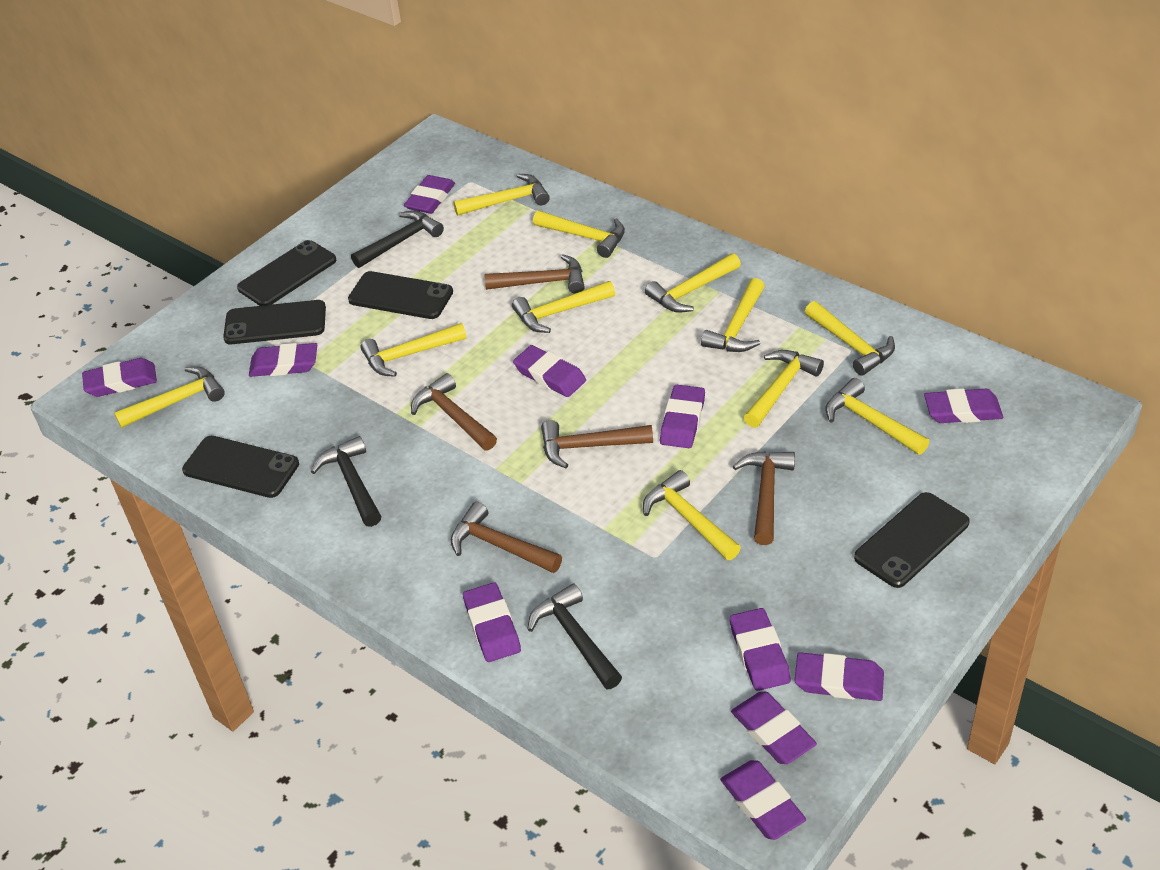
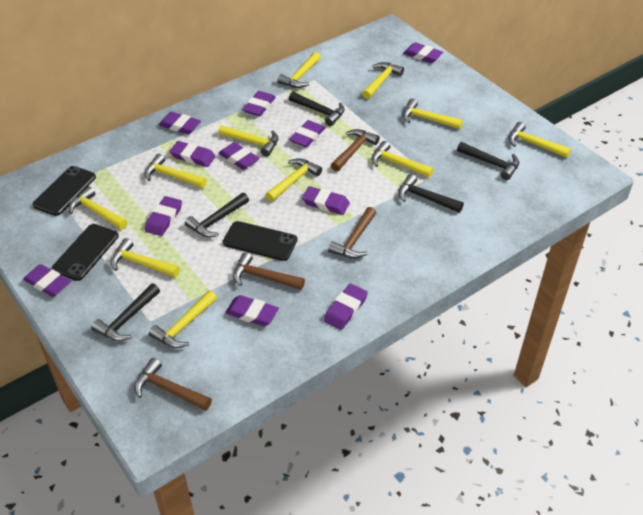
black hammer: [311,436,381,527] [351,210,444,268] [527,583,622,689] = 3 -> [91,283,160,341] [185,193,249,237] [289,92,345,126] [398,174,464,213] [457,142,519,180] = 5
black phone: [182,436,299,498] [223,300,326,344] [237,240,336,306] [348,271,453,319] [854,492,970,588] = 5 -> [32,166,96,216] [52,224,119,281] [223,221,297,261] = 3
brown hammer: [411,373,497,450] [451,502,562,573] [485,254,585,294] [541,420,653,468] [733,451,795,545] = 5 -> [134,358,212,411] [233,252,305,290] [328,207,376,259] [331,129,380,172] = 4

